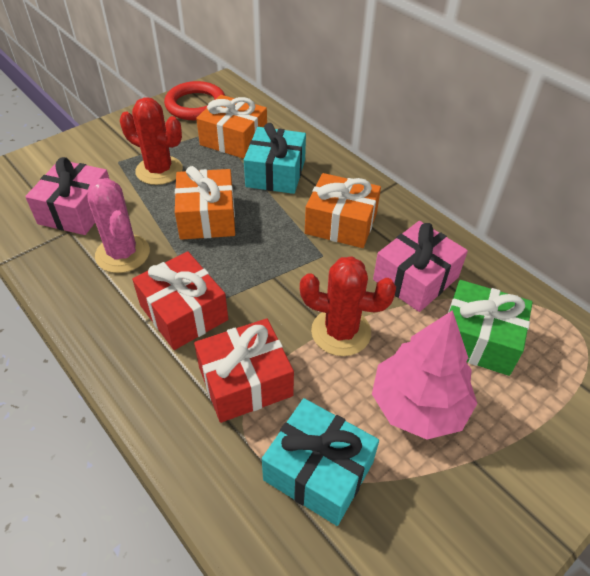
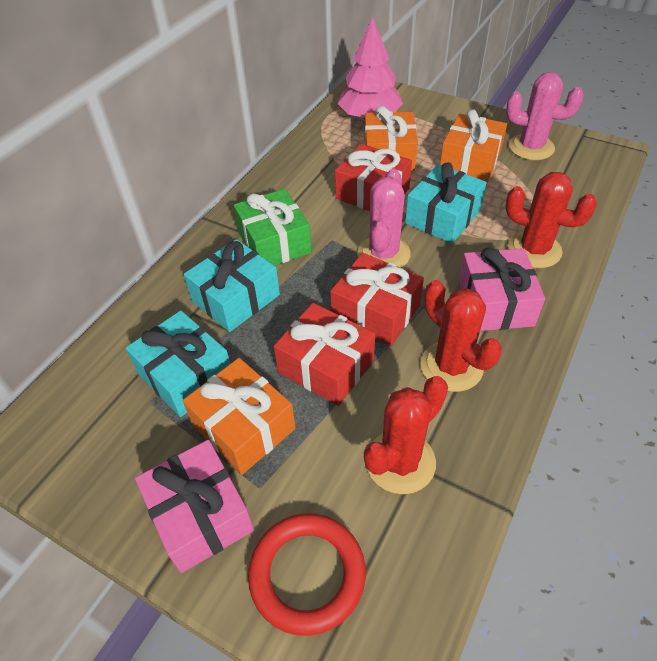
pink cactus: [87,178,150,273] = 1 -> [357,169,411,268] [506,72,584,160] = 2
red cactus: [120,97,183,185] [300,256,396,356] = 2 -> [364,376,448,494] [421,280,502,392] [505,172,597,268] = 3
red gift: [132,251,228,350] [194,318,294,423] = 2 -> [274,303,375,406] [330,253,424,346] [335,144,412,211] = 3
turquoise gift: [244,123,306,194] [262,398,379,526] = 2 -> [126,311,230,417] [184,239,280,332] [405,162,486,243] = 3

